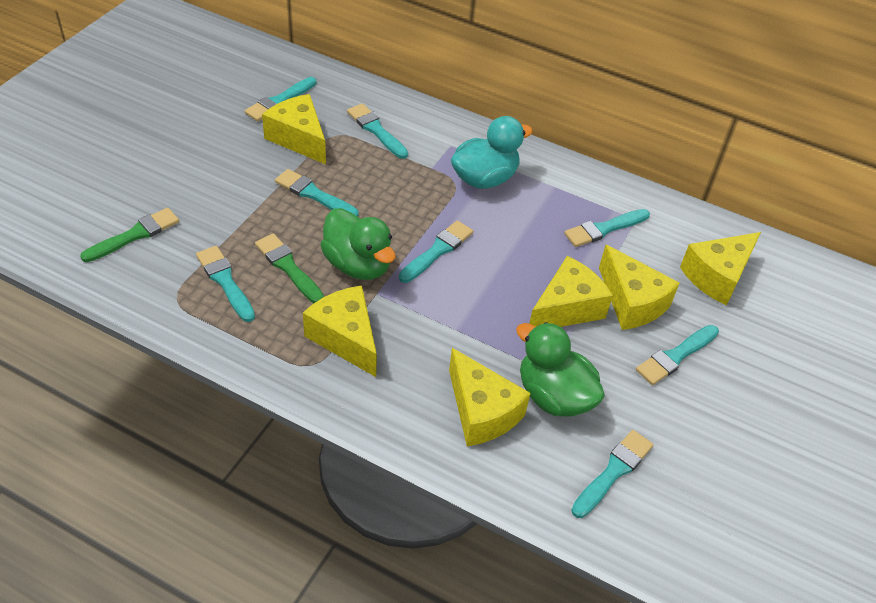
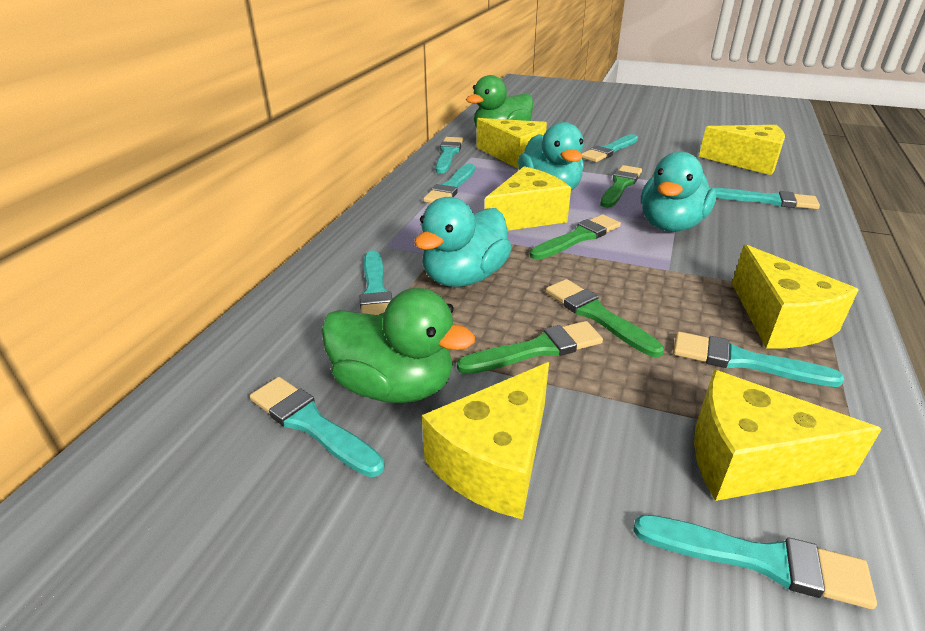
green brush: [80,208,179,262] [255,233,324,303] = 2 -> [457,321,603,374] [530,214,621,260] [546,279,664,357] [600,165,642,208] = 4
turquoise duck: [451,116,533,189] = 1 -> [414,197,512,287] [518,122,584,191] [641,152,717,232] = 3

